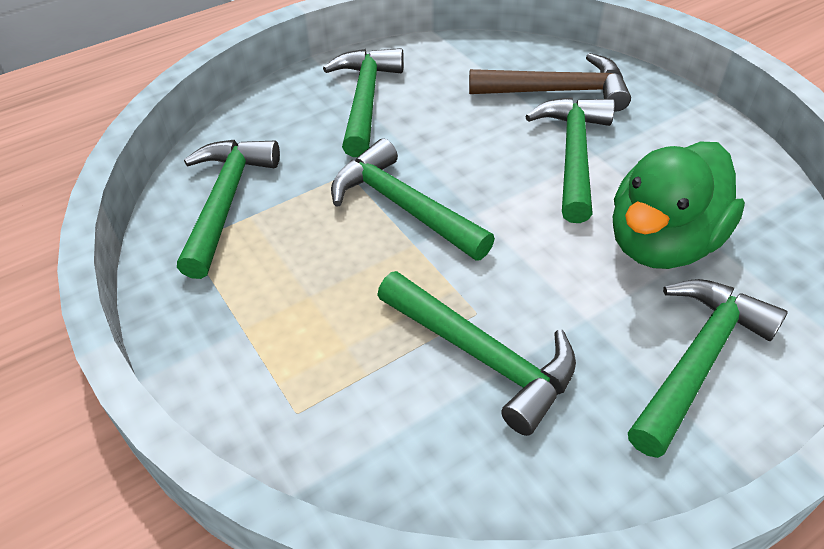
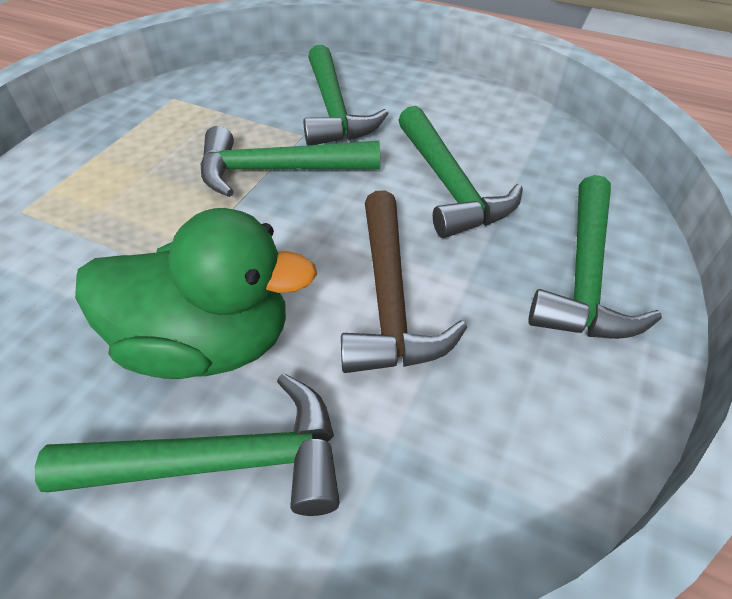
green hammer: [177,140,280,279] [323,48,404,157] [331,138,495,261] [377,271,576,436] [525,97,615,223] [628,279,788,458] = 6 -> [35,373,340,516] [201,126,380,197] [303,45,389,145] [398,106,523,238] [528,175,662,339] = 5

